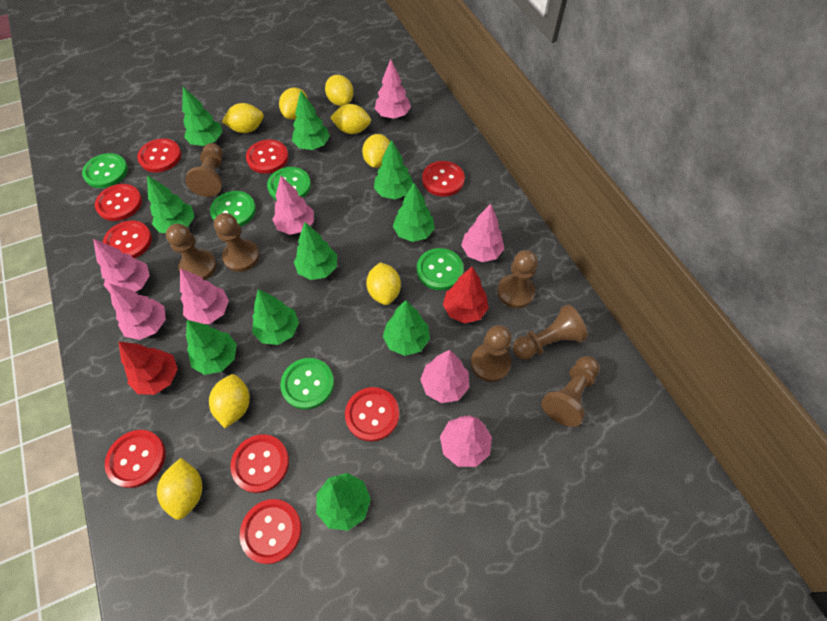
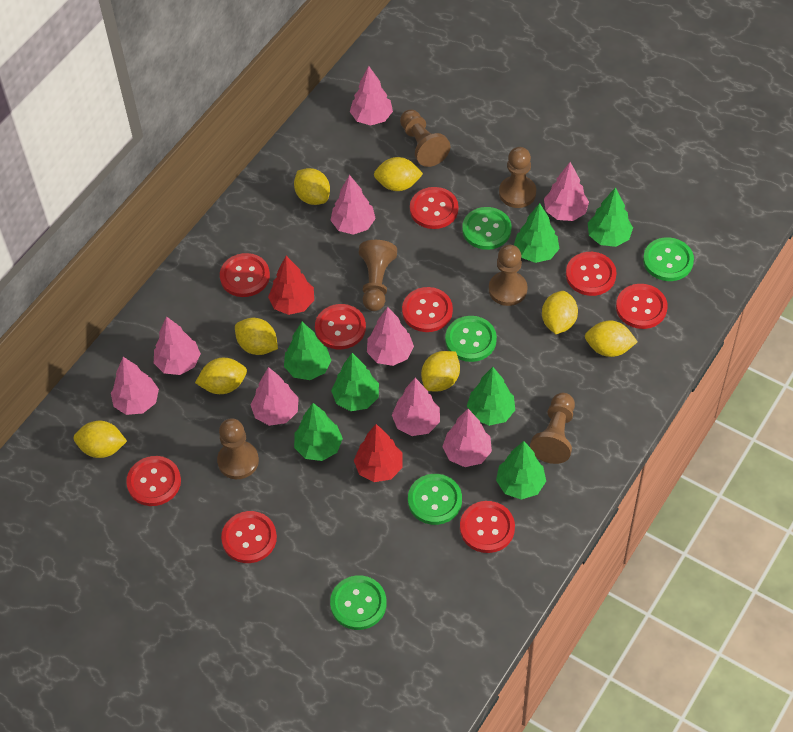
brown pawn: [166,224,217,280] [185,143,223,197] [214,213,259,272] [471,325,512,382] [497,250,538,308] [513,305,588,360] [541,356,600,427] = 7 -> [217,418,259,479] [359,240,397,311] [400,110,450,167] [489,245,528,306] [499,147,536,208] [530,393,575,464] = 6
green tree: [147,175,195,233] [182,87,222,146] [186,320,237,375] [252,289,299,345] [292,90,330,150] [294,222,337,280] [316,473,371,531] [374,140,413,199] [383,300,430,356] [393,183,435,242] = 10 -> [284,322,331,380] [294,403,343,461] [331,353,379,411] [467,367,515,426] [496,441,546,499] [514,203,559,263] [588,187,633,247] = 7
pink tree: [93,239,150,292] [109,283,166,340] [180,268,229,324] [272,176,314,235] [375,59,411,119] [420,350,469,403] [440,415,492,467] [461,204,504,262] = 8 -> [111,357,159,415] [154,317,201,375] [250,367,299,426] [330,175,376,235] [350,66,393,125] [367,307,414,366] [392,378,440,436] [442,409,492,467] [544,162,589,221] = 9

